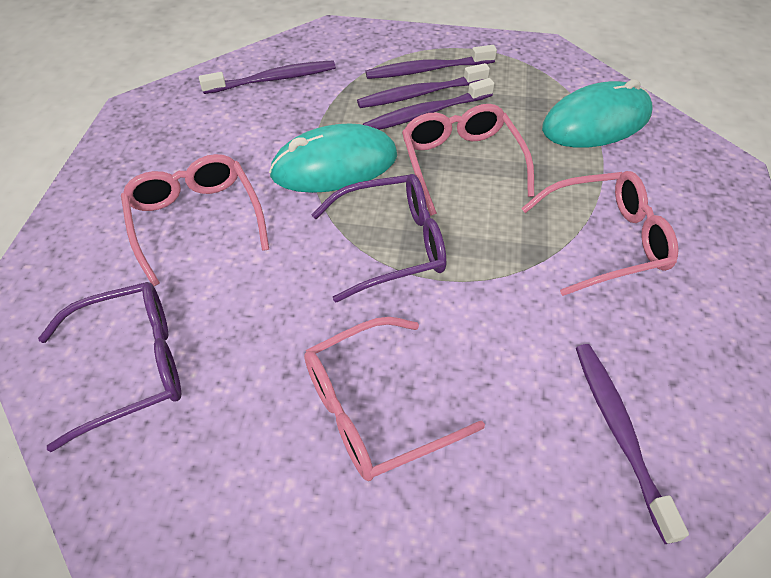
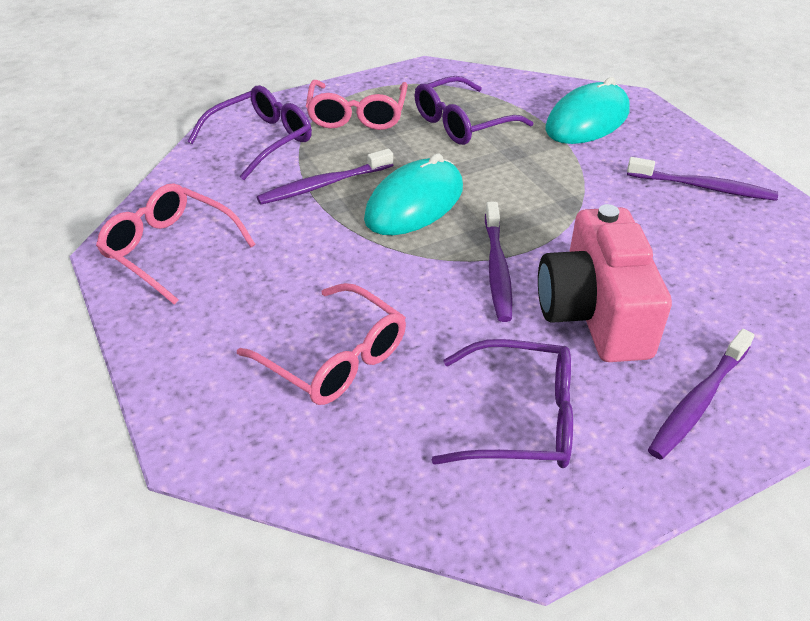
pink camera: none = 0 -> [538,204,672,362] = 1
pink glasses: [121,154,269,286] [304,317,485,481] [402,104,534,216] [521,171,678,296] = 4 -> [96,183,256,305] [237,283,406,405] [306,80,408,130] = 3
purple glasses: [38,282,181,452] [311,174,446,303] = 2 -> [187,85,312,180] [414,76,534,145] [432,339,573,468] = 3
purple toothbrush: [199,60,336,94] [357,63,490,108] [362,78,494,130] [365,45,497,79] [576,344,689,544] = 5 -> [257,149,393,205] [485,202,513,322] [627,157,778,201] [648,329,755,460] = 4

